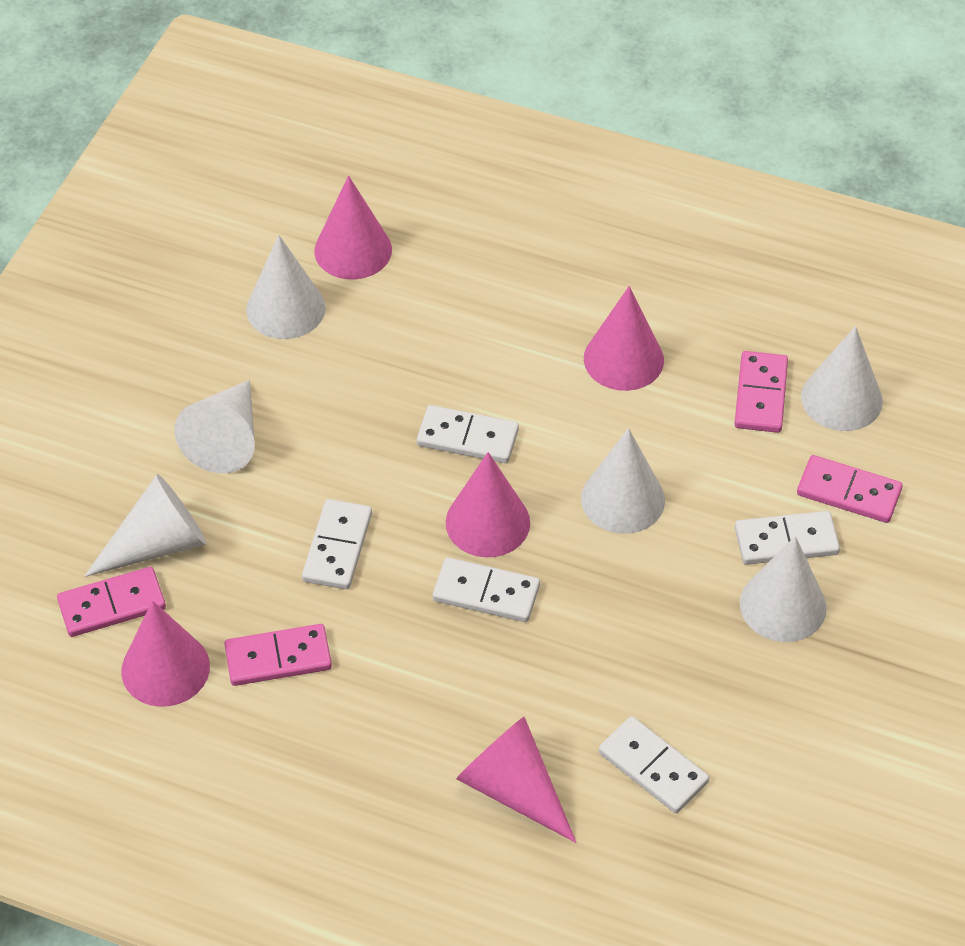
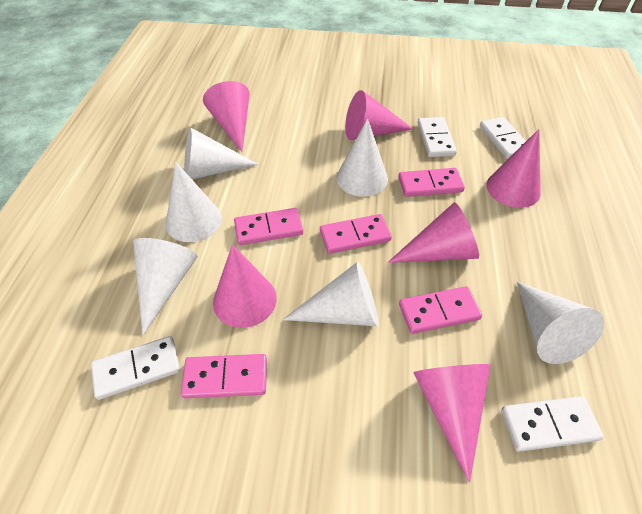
pink cone: [121,601,210,707] [314,176,392,279] [446,452,530,557] [456,717,576,843] [584,286,664,391] = 5 -> [203,81,249,152] [213,244,277,328] [345,90,413,140] [388,202,479,263] [413,364,491,483] [486,129,541,208] = 6
pink domino: [57,567,166,637] [224,624,332,686] [734,351,788,433] [797,455,903,523] = 4 -> [181,354,267,398] [234,208,303,245] [320,214,392,254] [399,168,465,197] [399,286,482,334] = 5
white domino: [302,499,372,589] [417,405,519,463] [433,557,540,622] [599,716,709,813] [735,511,840,565] = 5 -> [91,336,180,400] [418,117,457,157] [480,117,526,159] [501,396,604,452] = 4

